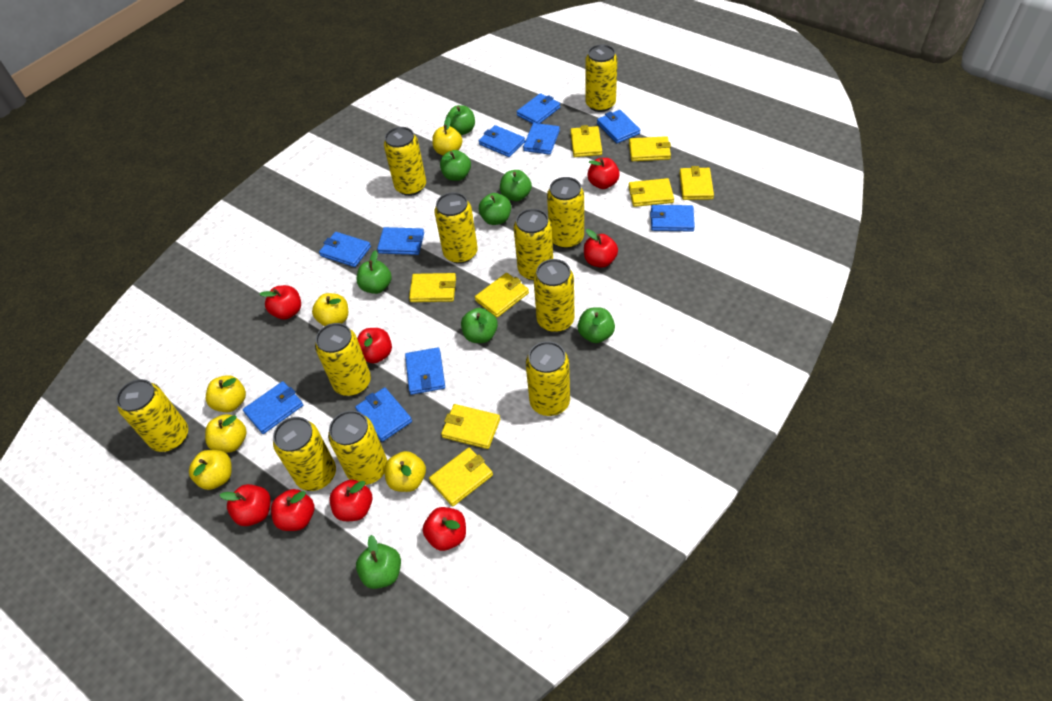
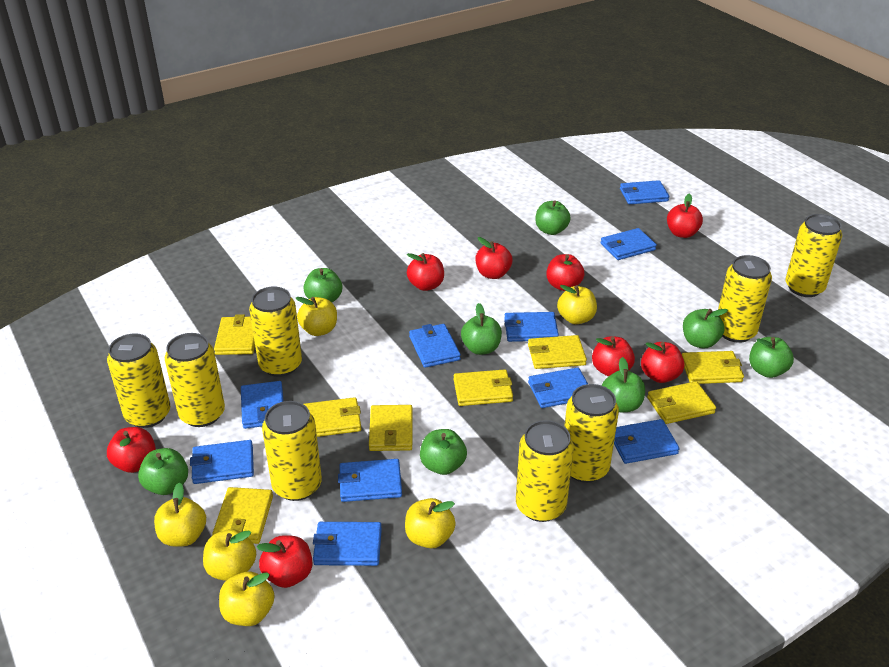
yellow can: [116,379,188,452] [273,417,336,491] [315,323,371,396] [328,410,387,485] [384,127,426,196] [434,192,478,264] [514,209,553,281] [526,341,570,416] [534,259,575,332] [547,177,584,249] [585,44,617,112] = 11 -> [107,333,170,428] [165,333,225,427] [249,287,302,377] [262,401,322,501] [516,420,574,522] [564,384,619,483] [718,255,772,343] [785,214,842,297] = 8

